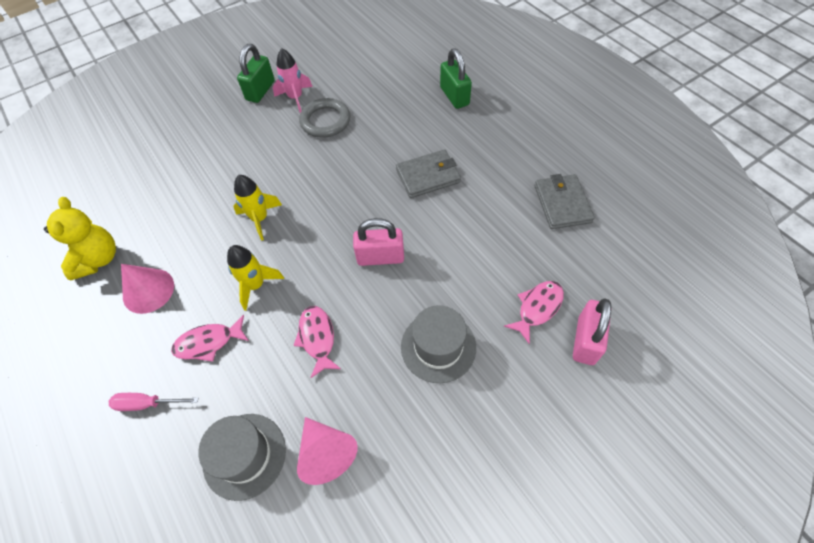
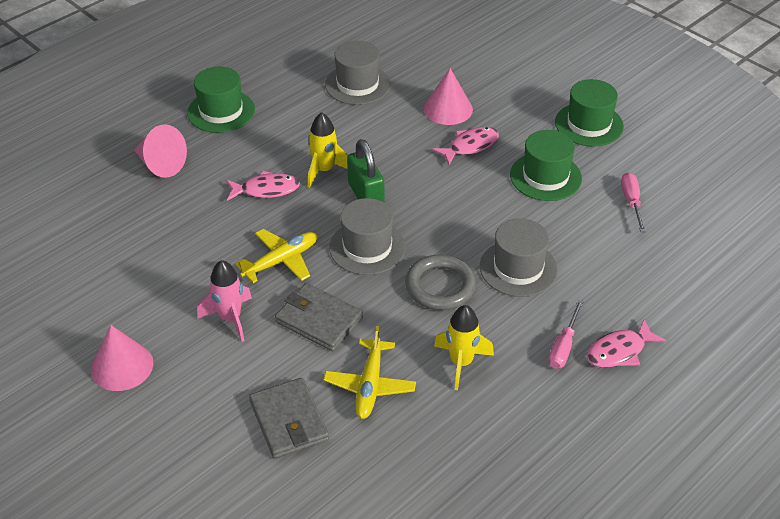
green hat: none = 0 -> [187,66,255,133] [510,130,582,201] [555,79,624,147] = 3
green padlock: [237,44,275,103] [440,48,472,109] = 2 -> [347,139,384,202] = 1
grey hat: [198,414,286,501] [401,305,476,383] = 2 -> [325,41,391,105] [329,198,406,275] [480,218,558,297] = 3
pink cone: [121,264,174,314] [297,417,358,485] = 2 -> [91,325,153,391] [134,124,187,178] [424,68,473,125] = 3
pink padlock: [353,218,404,266] [573,298,611,365] = 2 -> none = 0
pink screwdriver: [109,393,198,411] = 1 -> [548,300,584,369] [621,172,646,232] = 2
yellow plane: none = 0 -> [235,229,317,283] [323,326,416,419] = 2
yellow teddy bear: [44,197,116,281] = 1 -> none = 0

